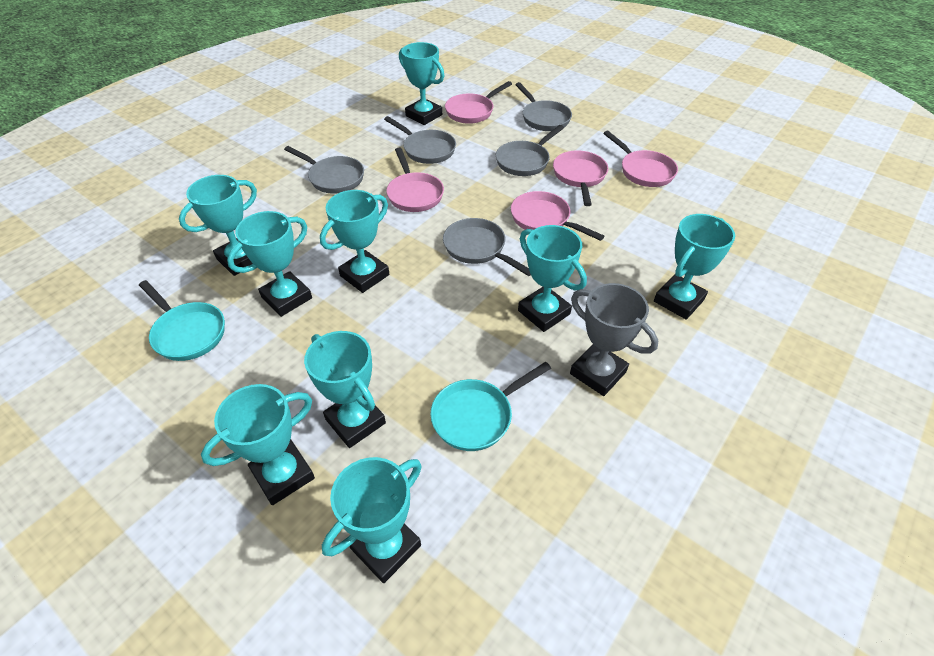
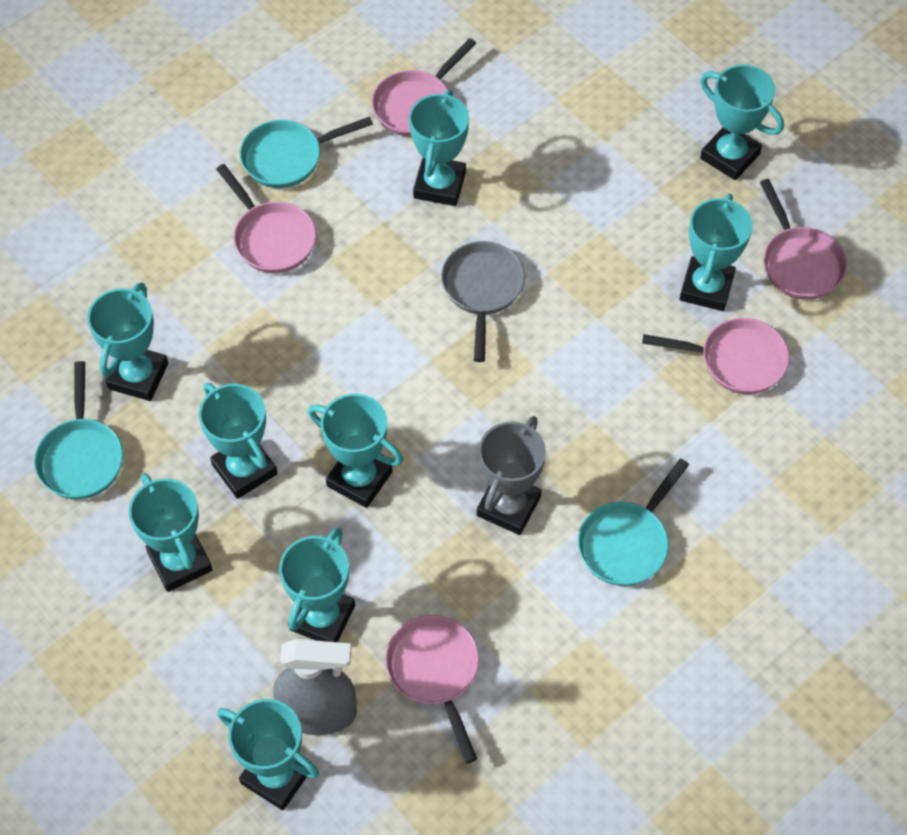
grey pan: [284,146,364,194] [384,116,456,164] [443,218,531,276] [496,125,564,176] [515,82,572,131] = 5 -> [441,241,525,362] = 1
grey spray bottle: none = 0 -> [273,639,357,735] = 1
turquoise pan: [139,280,225,361] [430,362,551,451] = 2 -> [34,361,123,499] [240,116,373,188] [578,458,689,586] = 3

